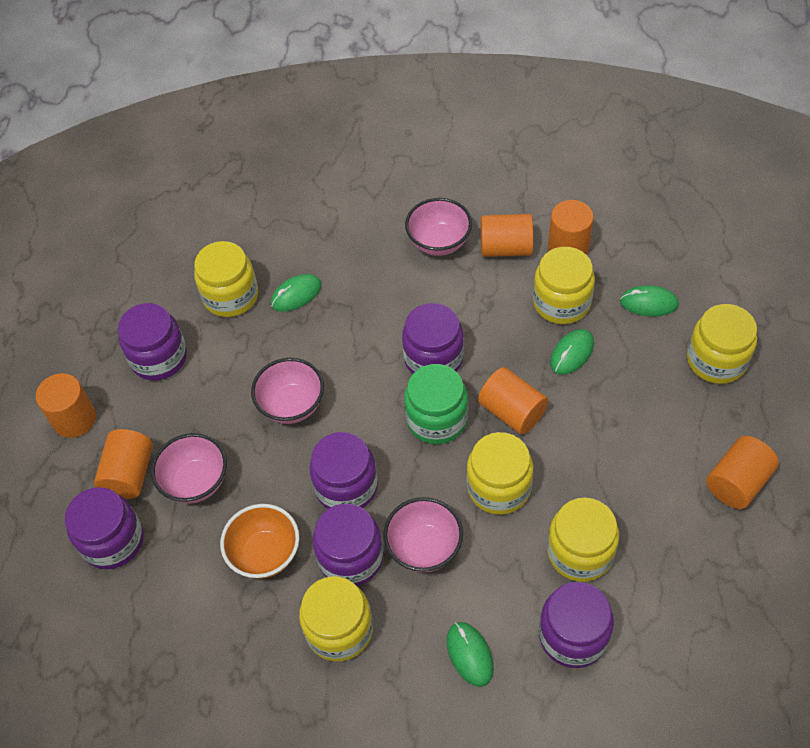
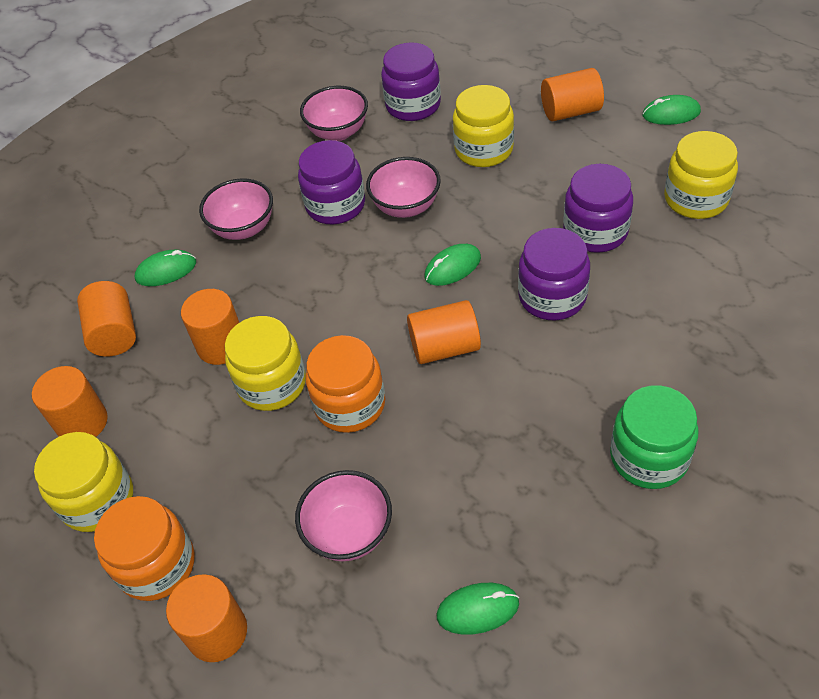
orange bowl: [220,504,299,579] = 1 -> none = 0
orange jar: none = 0 -> [94,496,194,601] [306,335,385,433] = 2
purple jar: [65,487,144,569] [118,303,187,381] [309,432,378,509] [313,504,384,586] [402,303,464,374] [539,582,614,668] = 6 -> [298,140,365,224] [381,42,441,121] [518,228,590,320] [563,164,633,253] = 4
yellow jar: [194,241,258,317] [299,576,373,661] [467,432,533,515] [533,247,595,324] [547,498,619,582] [687,304,757,384] = 6 -> [34,432,133,532] [225,316,306,411] [453,85,514,167] [664,131,738,219] = 4

